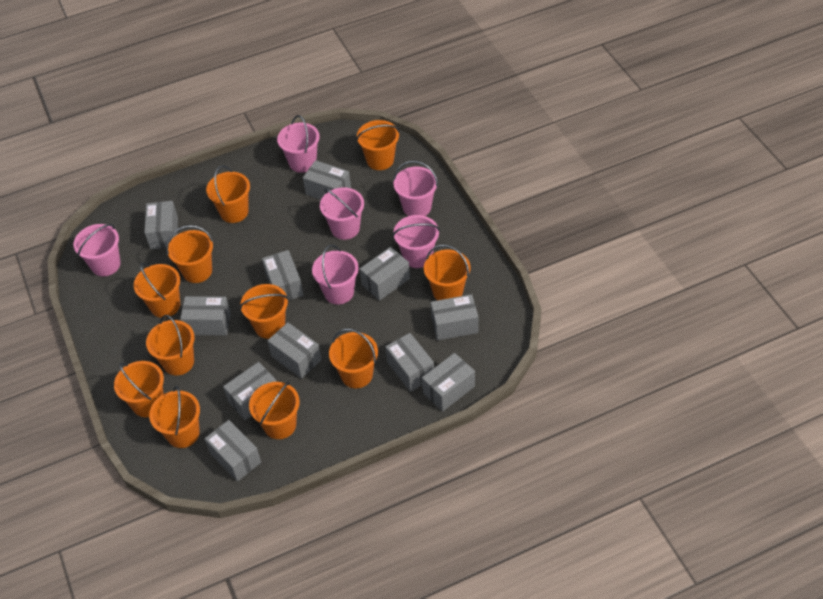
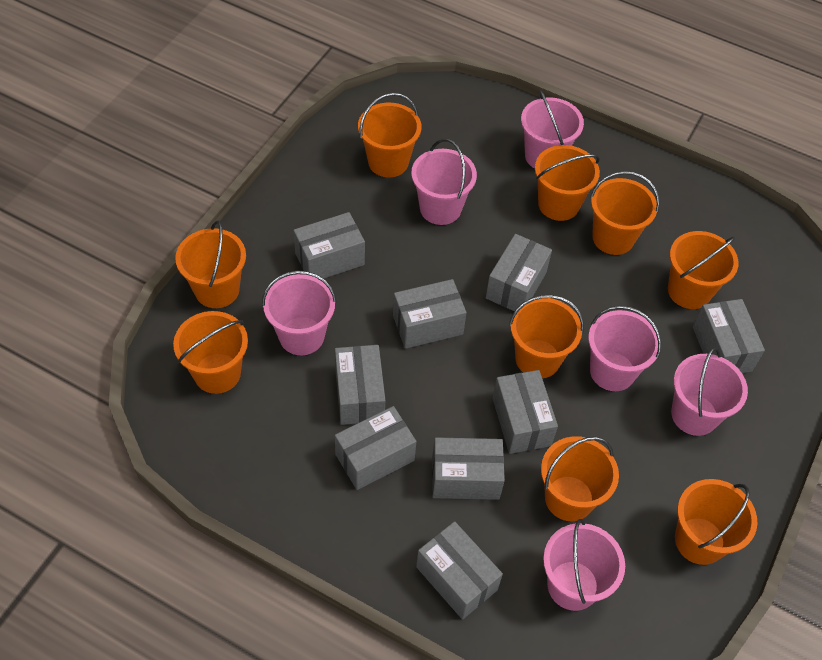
grey box: [144,201,178,249] [180,296,231,335] [205,420,261,482] [223,362,277,420] [262,250,304,301] [268,322,322,379] [303,160,351,200] [360,247,410,301] [385,333,434,392] [422,353,475,412] [430,294,478,340] = 11 -> [294,212,365,279] [335,345,385,425] [335,406,417,490] [393,279,467,349] [416,521,503,620] [432,437,505,500] [486,234,552,311] [492,370,558,454] [693,299,765,373] = 9
orange bucket: [114,361,164,417] [134,263,180,318] [146,315,195,376] [149,386,200,448] [166,225,213,283] [206,165,250,223] [240,284,289,339] [249,381,300,439] [329,329,378,388] [356,120,400,170] [424,245,470,300] = 11 -> [173,311,248,394] [175,221,246,308] [358,93,421,177] [509,295,584,378] [535,145,600,221] [541,436,619,521] [590,171,660,255] [668,231,738,309] [675,479,757,565] = 9

